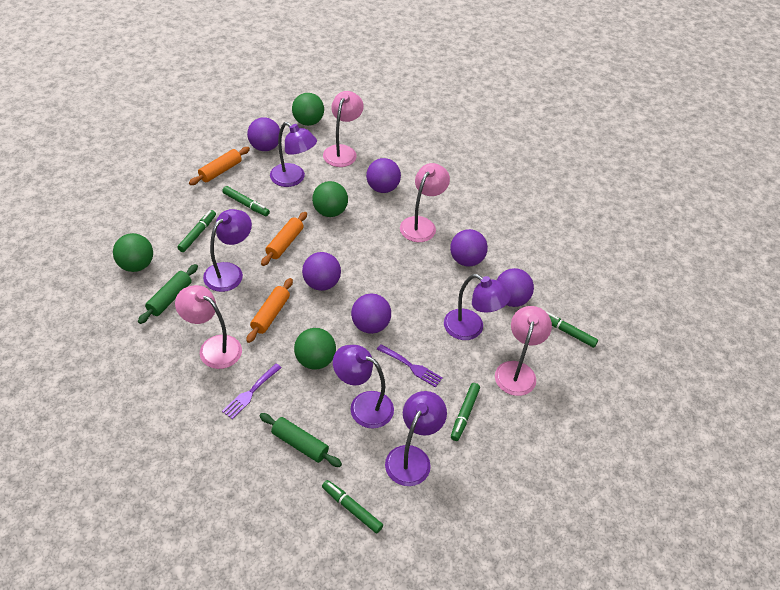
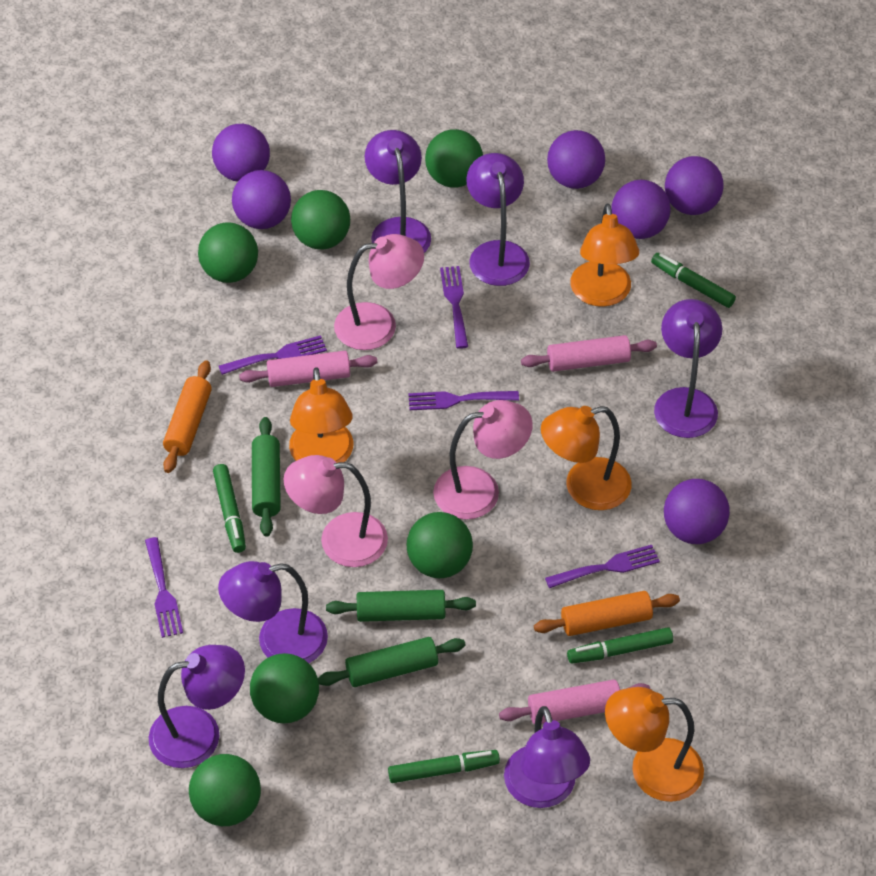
green ball: [113,233,153,272] [292,93,324,126] [294,328,336,370] [312,181,348,217] = 4 -> [189,754,261,826] [198,222,258,283] [250,653,319,723] [291,190,350,250] [407,512,473,578] [425,129,483,188] = 6
green marker: [177,210,216,252] [222,186,270,216] [322,480,383,533] [451,383,480,441] [546,312,598,348] = 5 -> [213,464,246,553] [388,750,500,783] [567,627,673,664] [651,253,736,308] = 4
green rolling pin: [138,264,198,324] [259,413,342,467] = 2 -> [252,417,281,537] [318,637,466,687] [326,590,476,622] = 3
orange lamp: none = 0 -> [289,367,353,463] [541,406,632,510] [570,203,639,307] [605,687,704,802] = 4
orange rolling pin: [189,147,250,185] [246,278,293,343] [261,212,307,266] = 3 -> [163,360,212,473] [534,591,680,636] = 2
pink lamp: [175,285,242,369] [323,91,364,167] [400,163,450,242] [495,306,552,396] = 4 -> [284,455,388,567] [334,234,424,350] [433,400,533,520] = 3
pink rolling pin: none = 0 -> [239,351,377,387] [499,679,650,725] [521,335,657,372] = 3
purple fork: [222,363,281,419] [377,344,443,387] = 2 -> [145,537,183,638] [219,335,327,375] [408,391,519,410] [440,266,468,349] [545,545,660,588] = 5
purple lamp: [203,209,252,292] [270,122,317,187] [333,345,394,428] [385,391,447,486] [444,274,511,340] = 5 -> [149,645,245,768] [218,561,328,663] [365,130,431,253] [466,153,530,286] [504,706,590,808] [654,299,722,438] = 6

